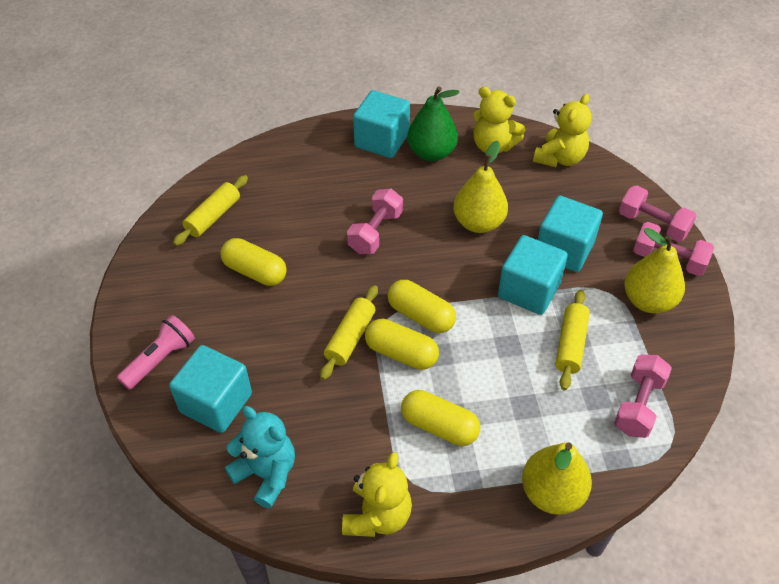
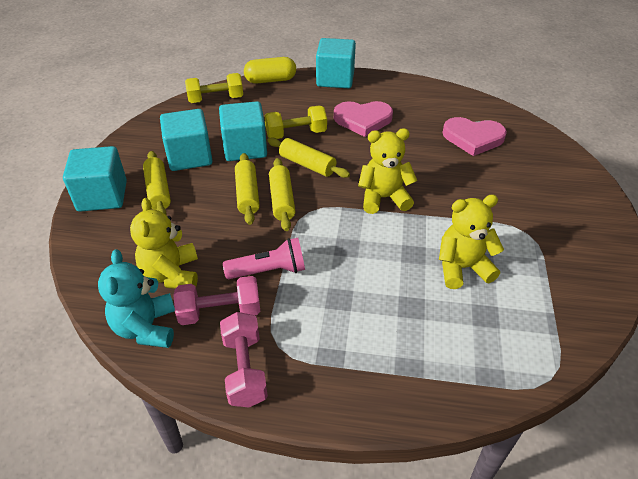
green pear: [407,86,460,161] = 1 -> none = 0
pink dumbbell: [347,189,403,254] [614,355,672,438] [619,185,697,242] [633,222,714,276] = 4 -> [173,276,261,325] [220,312,268,407] = 2
pink heart: none = 0 -> [334,101,393,137] [442,117,507,156] = 2
yellow capsule: [220,238,287,286] [365,319,439,370] [388,280,456,333] [401,390,480,446] = 4 -> [244,57,296,84] = 1
yellow dumbbell: none = 0 -> [185,73,243,103] [265,106,327,139] = 2
yellow pear: [454,140,508,233] [522,442,592,515] [624,228,685,314] = 3 -> none = 0
yellow rolling pin: [173,175,248,246] [320,285,378,380] [555,290,590,390] = 3 -> [143,151,171,215] [235,153,260,225] [267,137,350,178] [269,158,295,231] = 4

